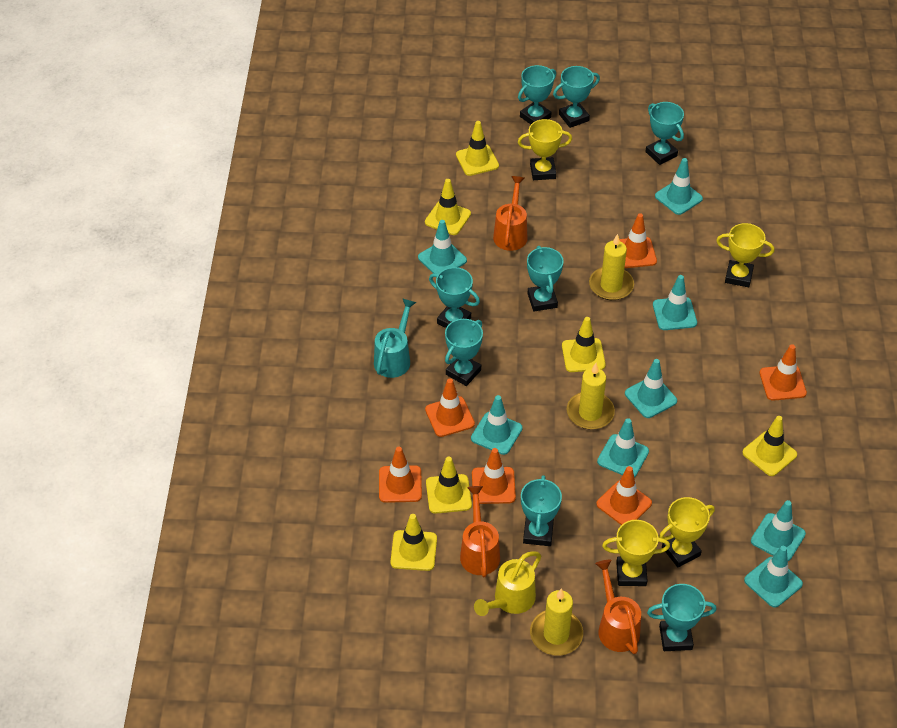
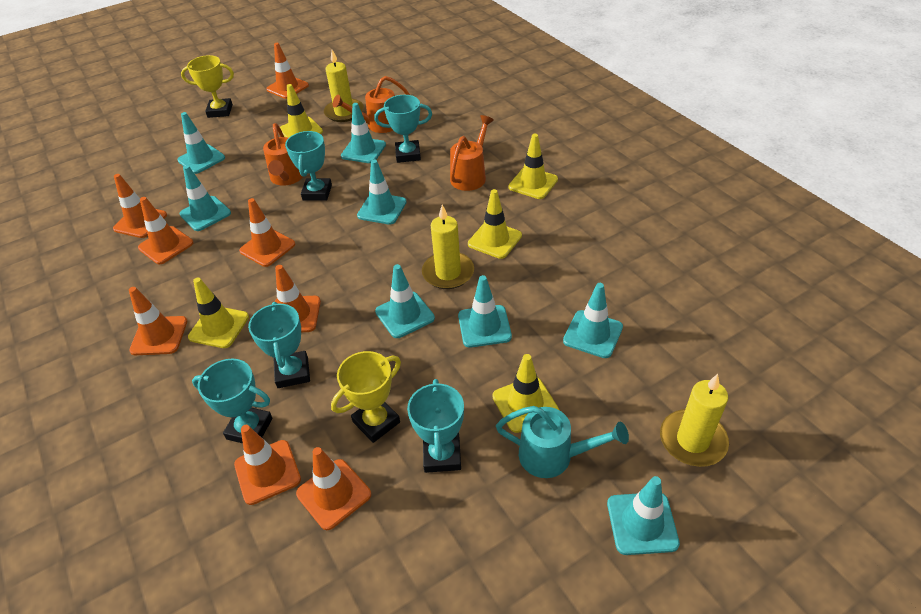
orange traffic cone: [379,447,422,503] [425,378,475,437] [472,448,516,504] [596,466,652,525] [619,213,657,268] [759,344,807,401] = 6 -> [113,174,167,238] [129,287,187,355] [138,197,193,264] [234,425,301,505] [239,198,295,267] [266,43,309,99] [275,265,321,332] [296,447,371,530] = 8
turquoise trophy: [429,267,480,328] [445,319,483,386] [518,65,556,124] [521,475,562,546] [527,246,564,312] [553,66,600,128] [645,102,684,165] [647,584,717,651] = 8 -> [192,359,273,443] [248,302,310,388] [285,131,332,201] [374,95,432,163] [407,379,464,473] = 5
yellow traffic cone: [390,514,437,571] [425,179,471,235] [426,456,472,514] [456,121,499,176] [562,317,606,372] [742,416,797,476] = 6 -> [188,278,249,348] [280,84,323,138] [468,189,522,259] [492,354,559,433] [508,134,558,199] = 5
yellow trophy: [518,119,572,180] [602,520,670,586] [659,497,715,567] [716,223,774,287] = 4 -> [181,55,234,118] [331,351,401,443] = 2
yellow watering can: [474,551,541,616] = 1 -> none = 0

